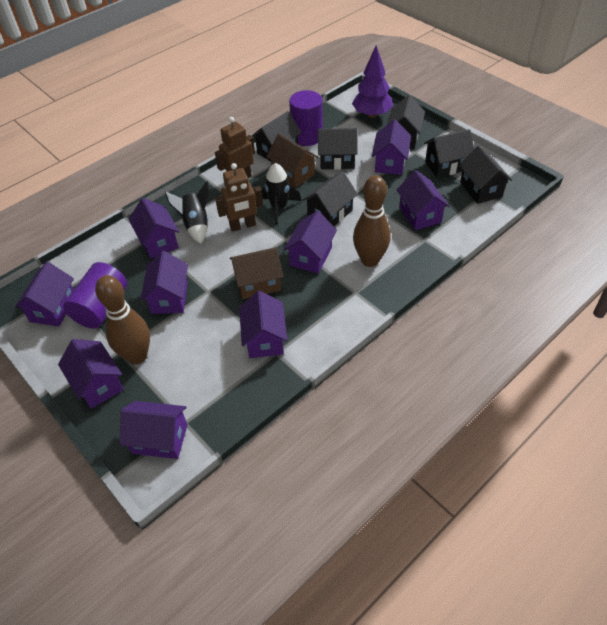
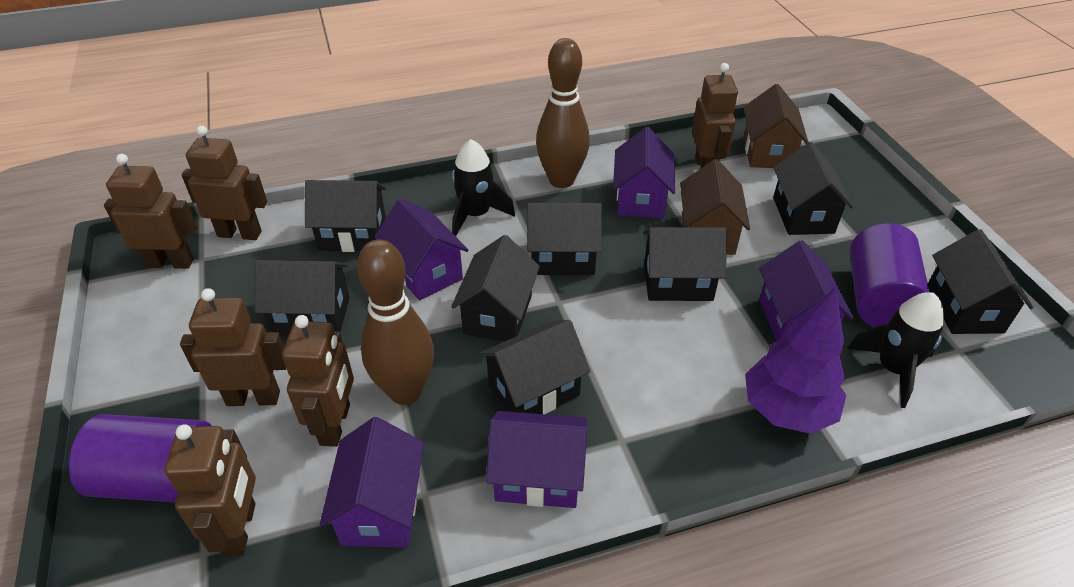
black house: [251,111,302,162] [302,172,358,226] [318,128,358,170] [387,95,425,149] [424,129,474,178] [459,146,512,204] = 6 -> [255,260,350,336] [305,180,386,252] [451,235,540,342] [479,320,590,414] [527,203,602,275] [643,227,727,301] [773,142,854,235] [928,229,1033,334] = 8
brown robot: [215,117,255,178] [215,163,263,232] = 2 -> [104,154,198,269] [164,424,256,557] [180,288,287,406] [182,126,267,240] [282,315,354,447] [692,63,738,169] = 6
purple house: [15,262,74,326] [58,339,123,409] [120,401,187,459] [129,198,179,259] [140,251,188,314] [239,291,287,358] [284,211,337,274] [372,120,411,175] [397,170,450,230] = 9 -> [320,417,424,548] [374,198,469,300] [486,411,587,508] [613,127,675,219] [759,240,854,341] = 5

